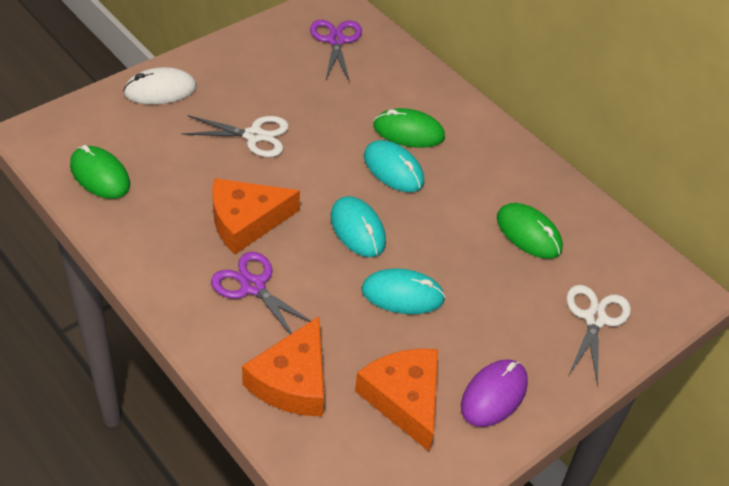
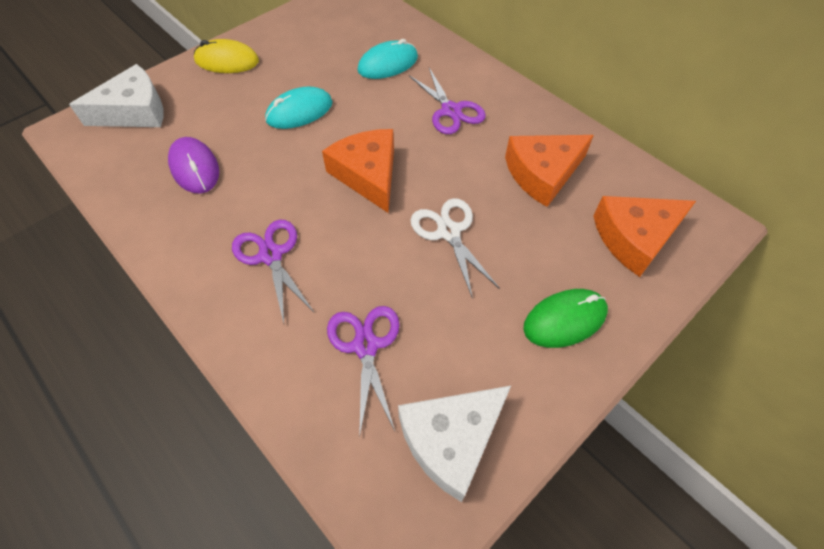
green mouse: [70,145,130,199] [373,108,445,148] [497,203,563,259] = 3 -> [523,289,608,348] = 1
purple scissors: [211,252,311,334] [310,20,362,82] = 2 -> [232,220,314,323] [327,306,400,438] [409,68,486,134] = 3
turquoise mouse: [331,196,386,257] [361,269,445,314] [364,140,424,192] = 3 -> [265,86,333,129] [358,39,418,79] = 2
white cheese: none = 0 -> [69,64,163,127] [398,386,511,502] = 2
white mouse: [123,67,197,105] = 1 -> none = 0
white scissors: [182,115,289,157] [566,285,631,386] = 2 -> [411,198,500,299] = 1
yellow mouse: none = 0 -> [194,39,259,73] = 1

